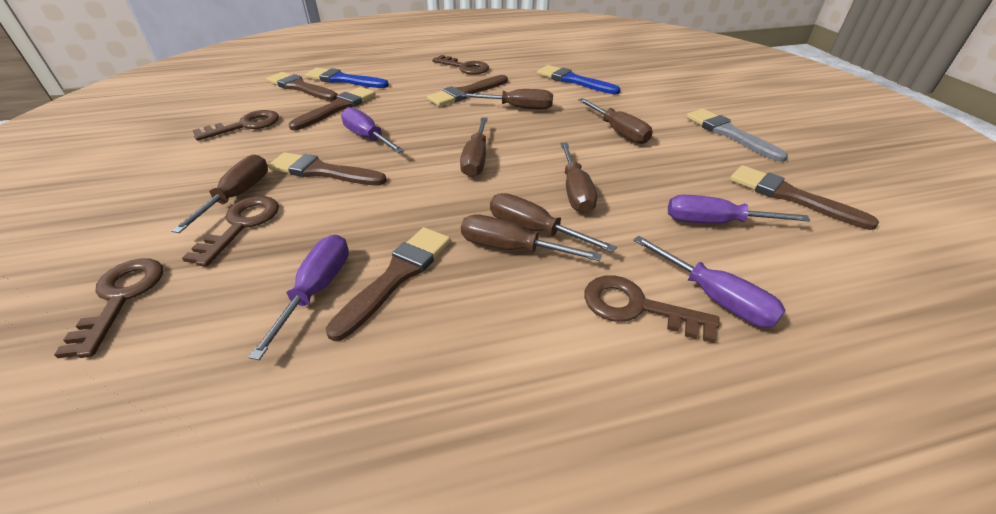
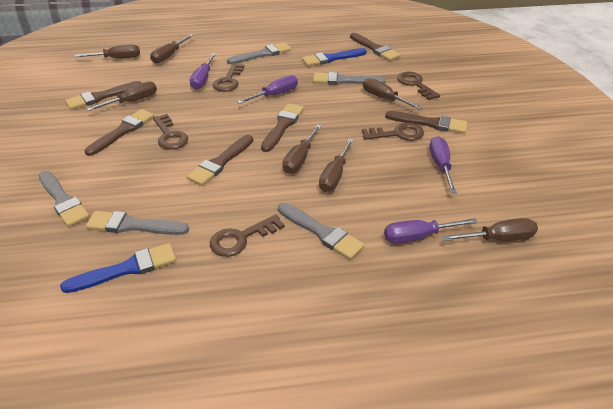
grey brush: [686,109,788,162] = 1 -> [38,171,90,227] [86,211,189,235] [227,42,291,64] [278,203,365,260] [313,72,386,85] = 5

